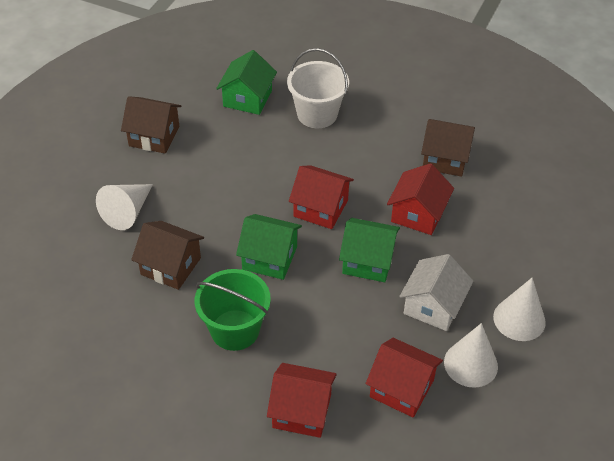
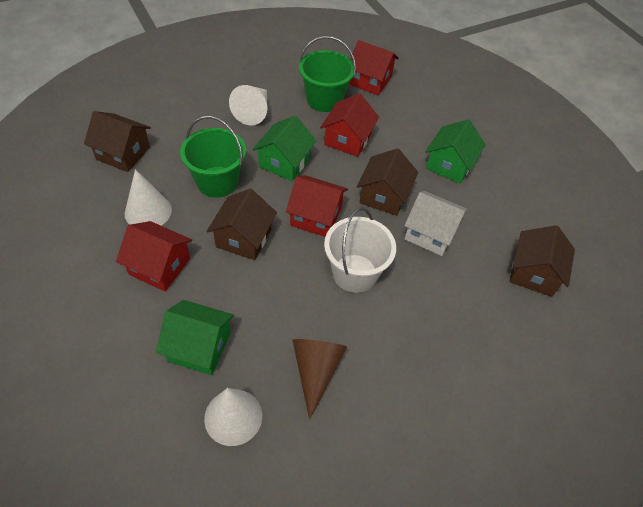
brown cone: none = 0 -> [292,339,347,420] = 1
brown house: [121,96,182,154] [131,221,204,290] [421,119,475,177] = 3 -> [84,111,151,172] [207,189,277,260] [357,148,418,216] [509,225,575,297] = 4
green bucket: [195,269,271,351] = 1 -> [180,116,246,198] [299,36,356,112] = 2

